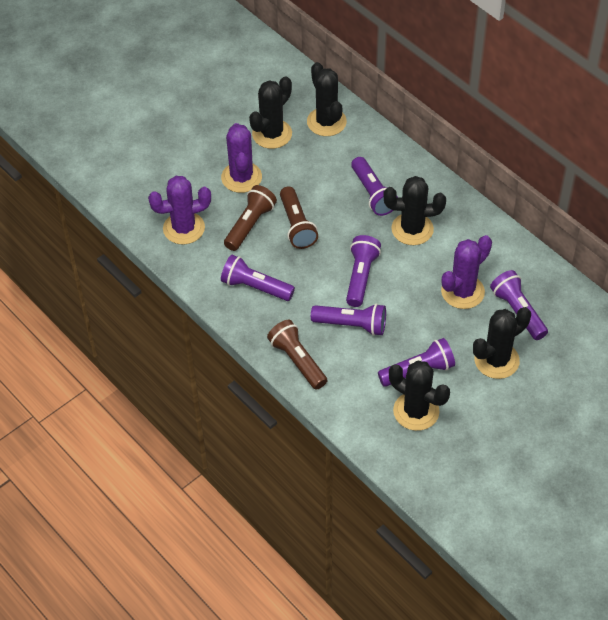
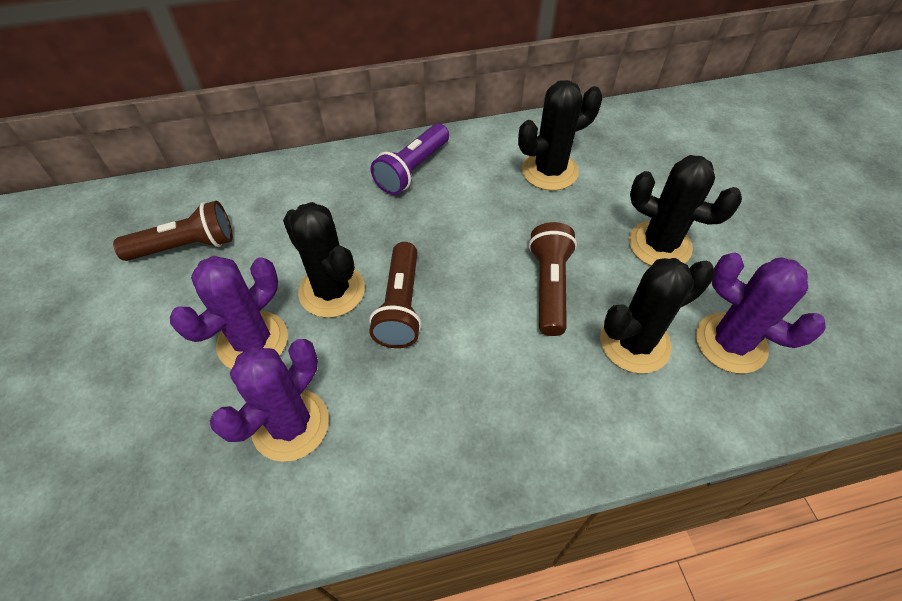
black cactus: [249,76,292,149] [307,62,347,136] [383,176,446,245] [389,361,450,431] [473,307,531,379] = 5 -> [283,202,365,318] [518,80,602,191] [600,258,715,373] [629,155,742,266] = 4
purple flashlight: [221,255,295,301] [311,303,386,336] [346,235,381,307] [351,157,397,216] [378,338,455,387] [490,270,548,340] = 6 -> [371,123,449,195] = 1

